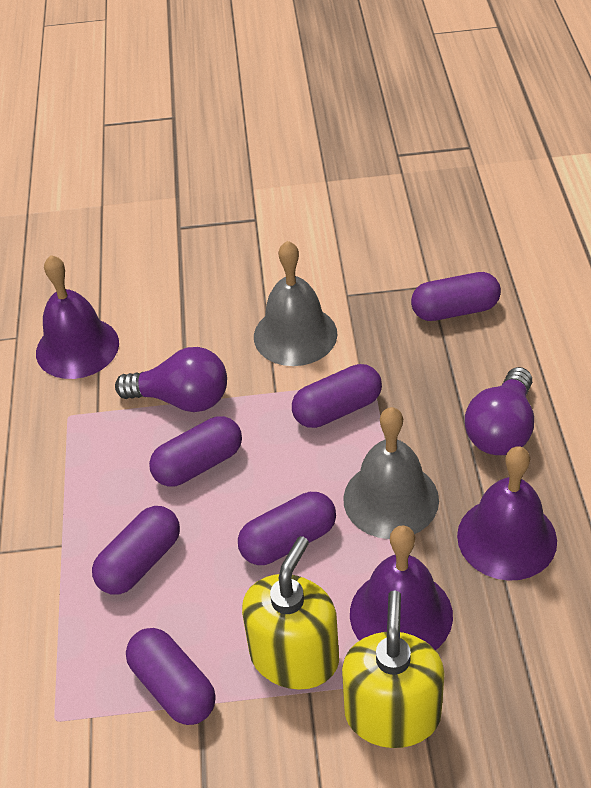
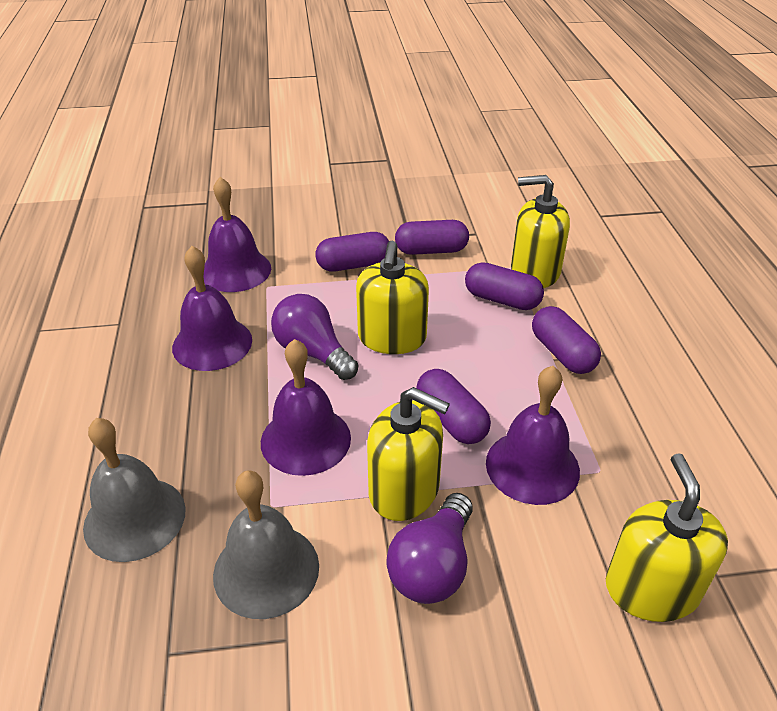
purple bell: [36,255,119,379] [350,525,453,650] [457,446,557,581] = 3 -> [172,246,252,371] [204,177,271,292] [261,339,351,476] [486,366,580,505] = 4
purple capsule: [92,506,180,594] [126,628,216,725] [149,416,242,487] [238,492,336,565] [292,364,382,428] [411,272,501,321] = 6 -> [315,232,389,272] [395,220,469,255] [416,369,491,444] [465,262,544,310] [532,306,601,374] = 5
yellow soap dispenser: [242,536,339,690] [342,591,445,748] = 2 -> [356,241,429,354] [367,387,450,521] [511,175,570,288] [606,453,728,622] = 4

